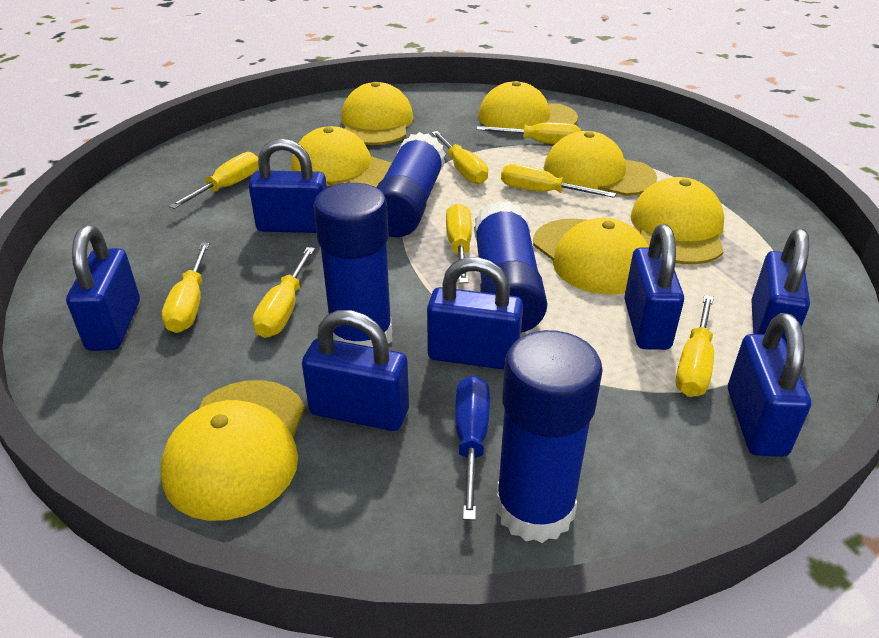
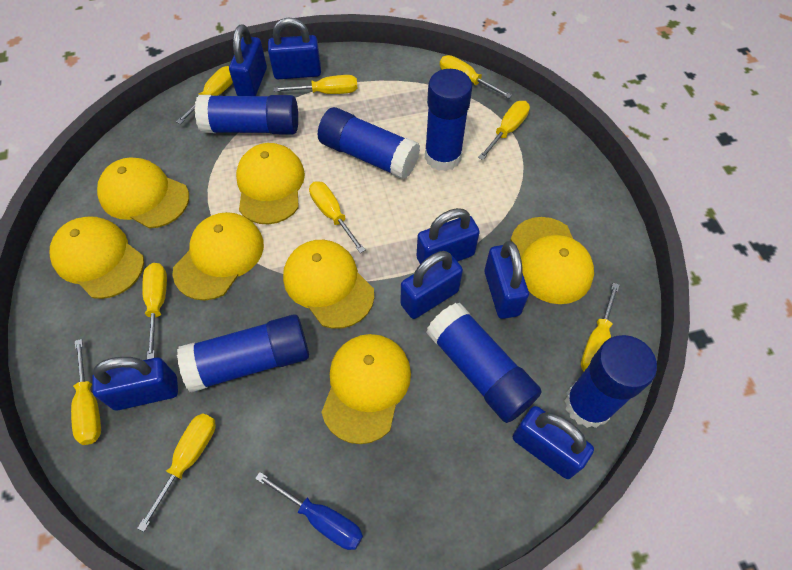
blue glue stick: [313,183,392,347] [376,132,446,237] [474,201,547,333] [495,330,603,543] = 4 -> [177,314,309,392] [195,95,298,134] [318,107,420,180] [425,69,472,171] [426,303,542,423] [564,335,657,428] = 6
yellow screwdriver: [162,243,210,333] [169,152,259,209] [253,247,315,338] [431,131,488,184] [446,203,472,283] [476,123,581,144] [501,164,616,198] [676,295,714,397] = 8 -> [71,339,101,445] [137,413,216,532] [142,263,167,359] [176,66,233,124] [273,75,357,94] [309,181,365,253] [440,55,512,98] [478,101,530,160] [581,282,620,372] = 9

